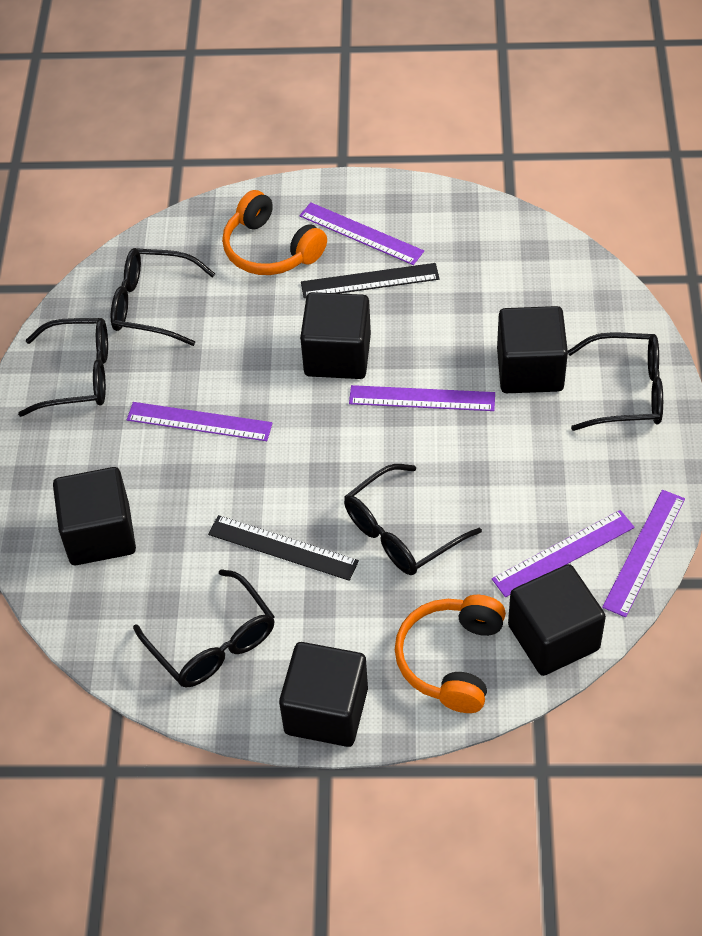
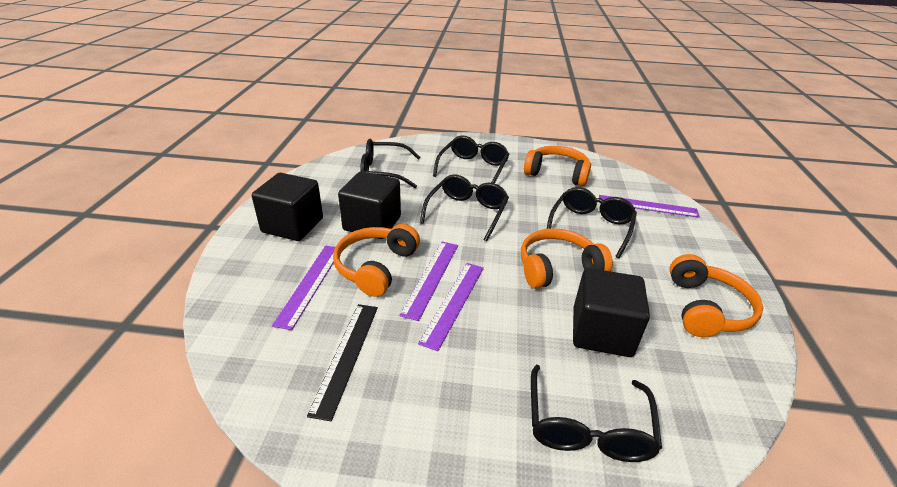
black cube: [53,467,136,565] [279,642,368,747] [300,292,371,379] [497,306,568,393] [508,564,606,676] = 5 -> [252,173,323,241] [338,171,401,239] [573,268,650,357] = 3
black ruler: [208,515,359,581] [301,263,439,298] = 2 -> [307,304,378,421] = 1
orange headphones: [222,190,327,275] [395,595,506,713] = 2 -> [333,224,420,297] [521,228,613,289] [524,146,591,186] [670,254,763,337] = 4
purple ruler: [127,402,273,441] [299,202,424,265] [349,385,495,411] [492,510,635,597] [602,490,685,617] = 5 -> [272,246,335,330] [399,241,458,321] [418,263,484,351] [599,195,700,218] = 4

